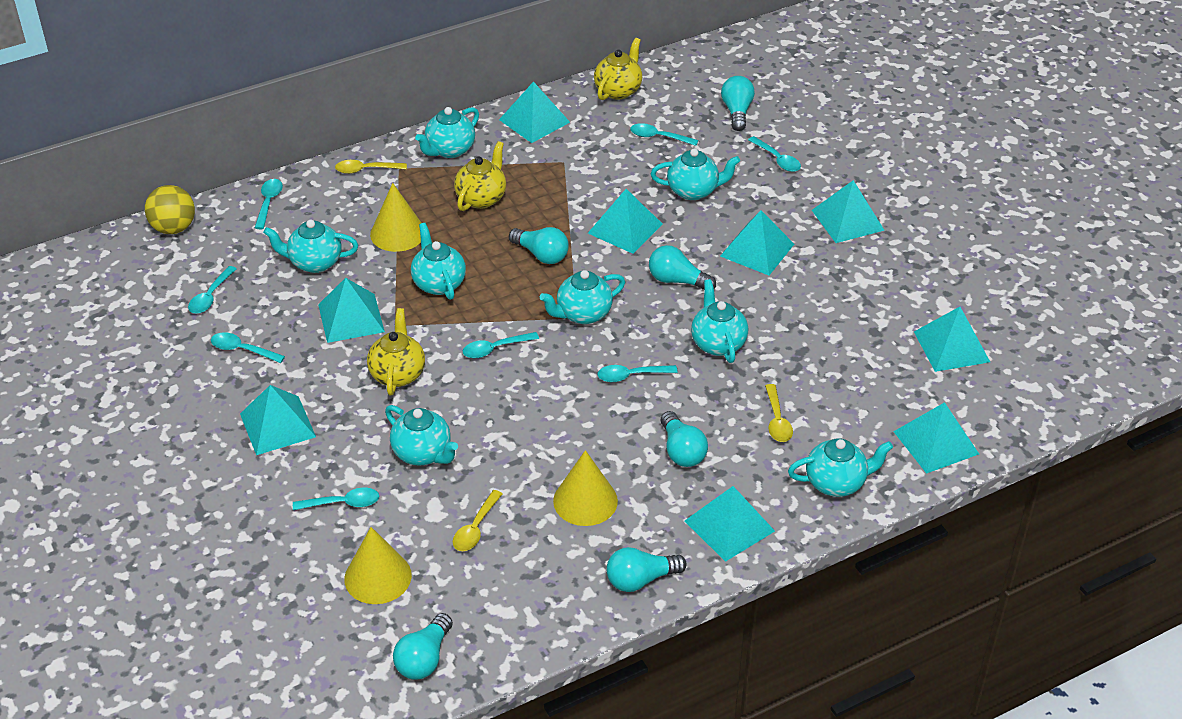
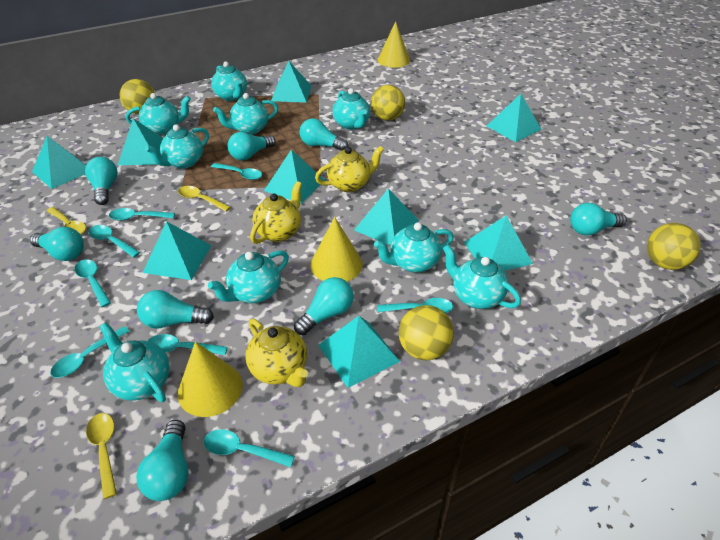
turquoise light bulb: [393,613,453,680] [509,227,569,264] [607,547,687,592] [649,245,716,290] [661,411,708,467] [721,76,755,131] = 6 -> [30,227,84,261] [85,157,118,205] [136,420,189,501] [137,290,214,329] [227,132,276,161] [294,277,354,335] [299,118,348,151] [570,203,627,236] = 8
turquoise teapot: [263,220,358,273] [385,405,458,465] [411,223,466,300] [415,107,479,158] [540,270,625,324] [651,148,740,200] [691,279,748,363] [788,438,893,497] = 8 -> [99,322,170,402] [126,93,191,135] [145,124,209,169] [208,250,289,303] [211,62,247,101] [213,93,278,135] [332,88,370,130] [374,222,454,273] [443,245,521,309] = 9
yellow ball: [145,185,195,234] = 1 -> [120,79,155,114] [371,85,405,121] [399,305,454,360] [647,223,701,270] = 4

